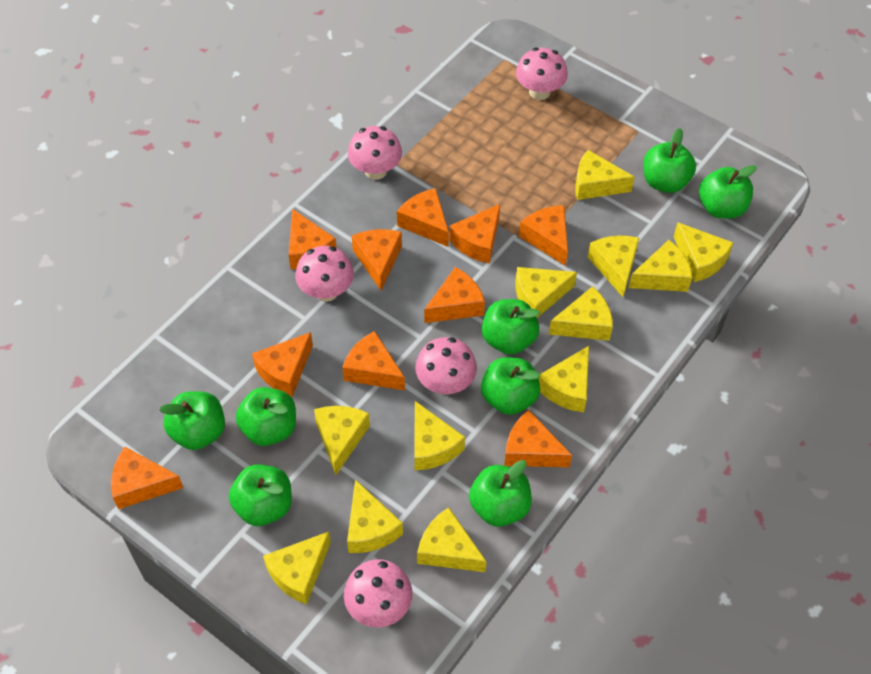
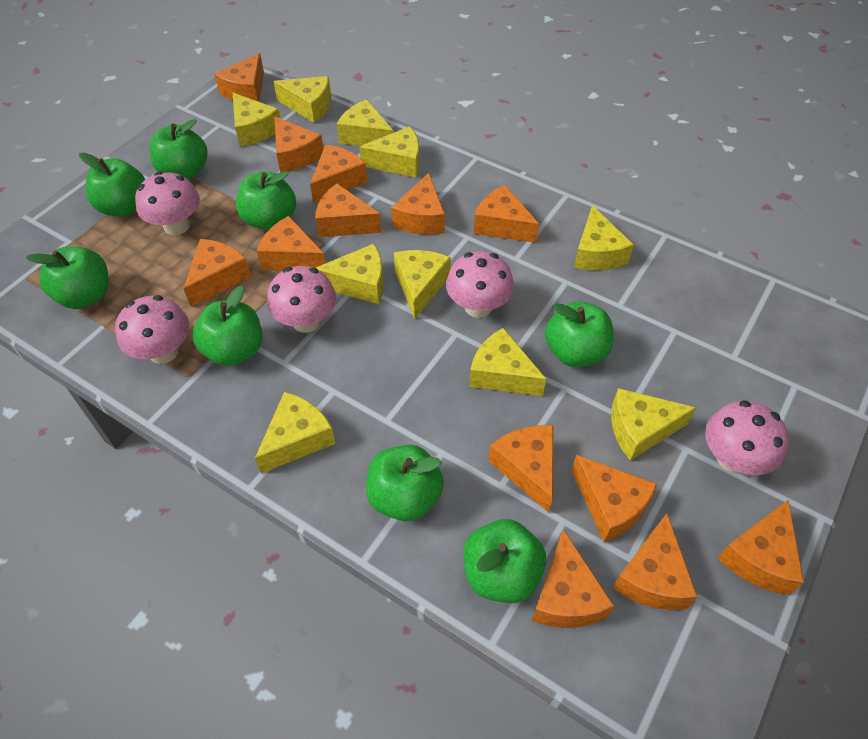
orange cheese: [111,447,183,509] [252,332,313,397] [289,209,336,270] [342,331,405,390] [352,229,402,291] [397,188,449,247] [424,267,485,323] [449,204,500,263] [504,410,572,468] [519,205,568,266] = 10 -> [183,239,251,307] [214,53,264,102] [257,216,325,270] [274,116,323,172] [310,144,368,203] [315,183,382,237] [391,173,445,234] [474,185,539,243] [489,425,553,513] [532,529,614,628] [572,455,657,542] [612,513,698,610] [718,499,804,595] = 13
yellow cheese: [263,532,331,605] [314,406,370,475] [347,480,403,553] [414,401,465,470] [417,507,487,572] [515,267,577,318] [538,346,589,412] [549,286,613,341] [575,150,635,200] [588,236,639,297] [628,240,692,292] [674,222,733,282] = 12 -> [233,93,280,147] [255,392,335,474] [273,76,331,123] [316,244,384,304] [337,99,394,146] [359,126,420,178] [394,250,451,319] [469,328,546,396] [574,205,634,270] [611,388,696,461] = 10

